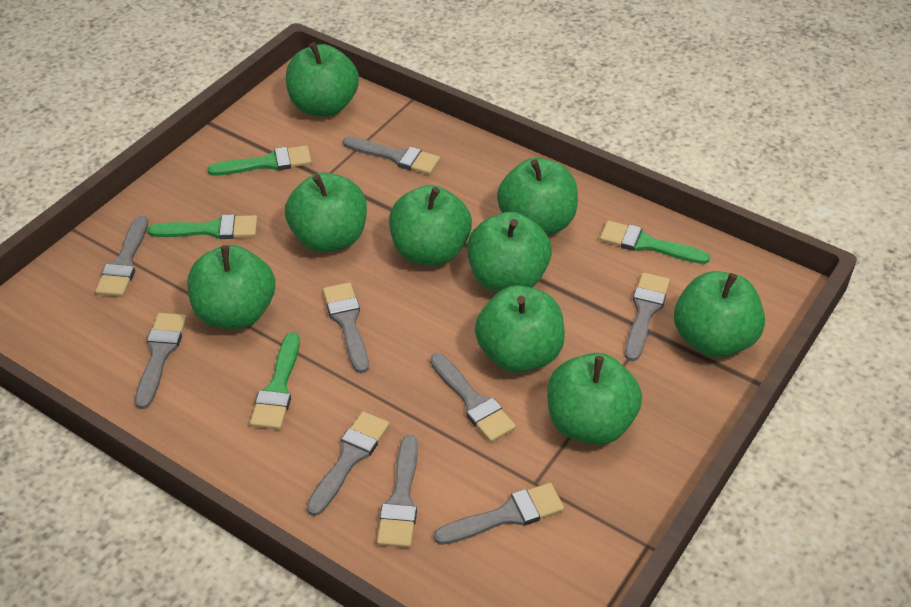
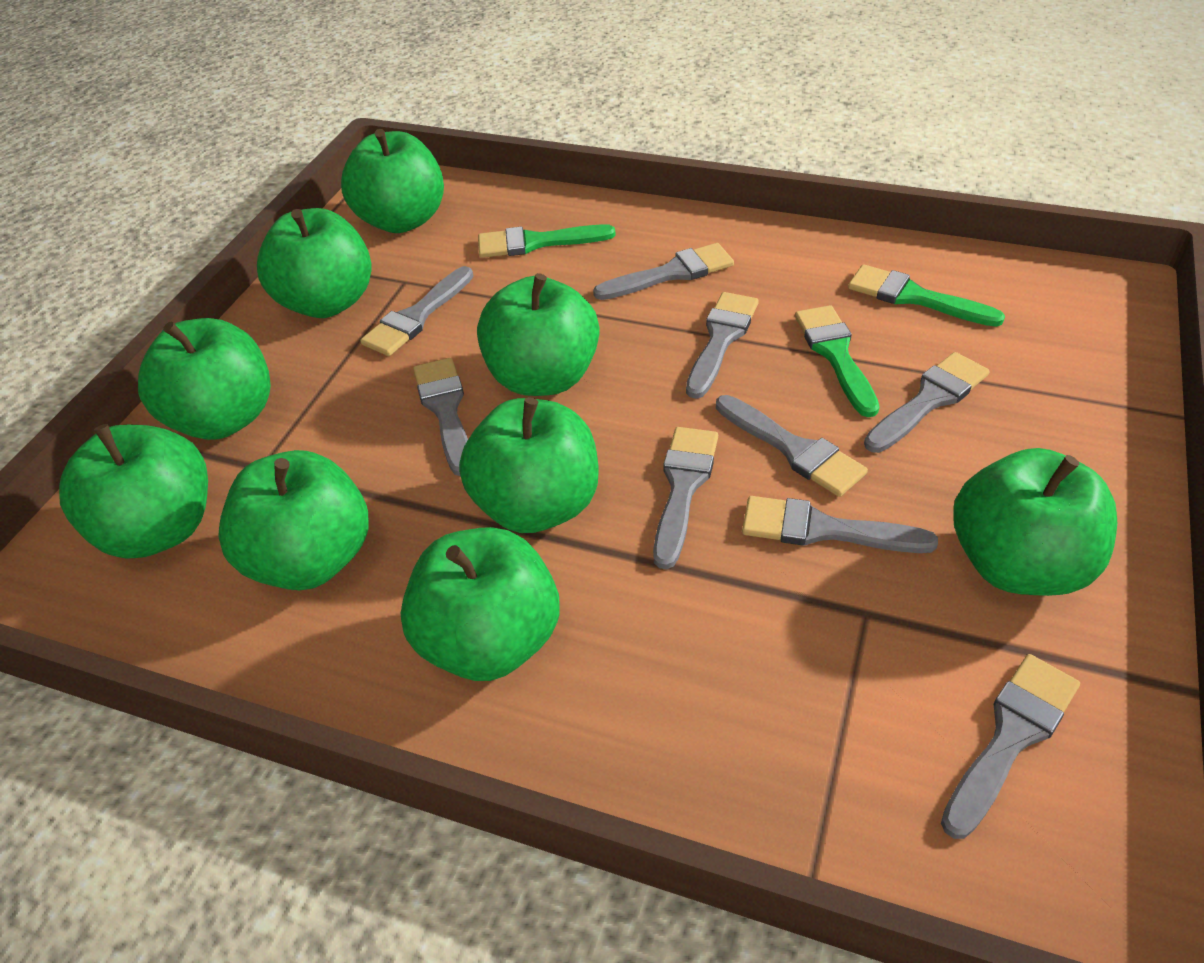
green brush: [148,214,258,239] [208,145,312,175] [250,332,300,430] [600,220,710,264] = 4 -> [478,224,616,258] [795,305,879,417] [848,264,1005,327] = 3

